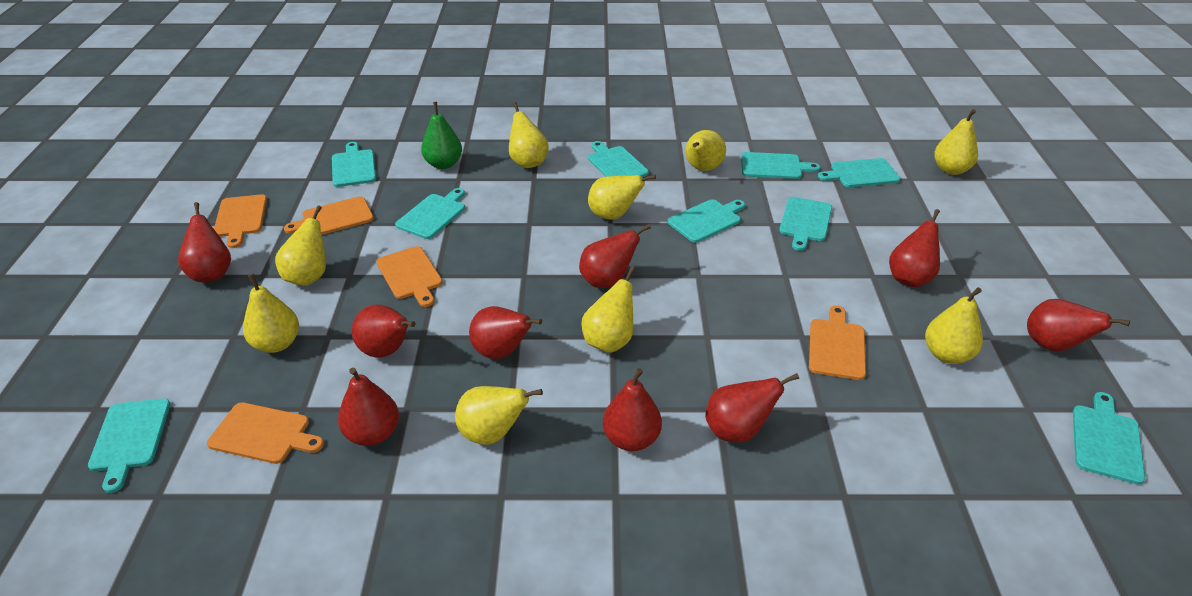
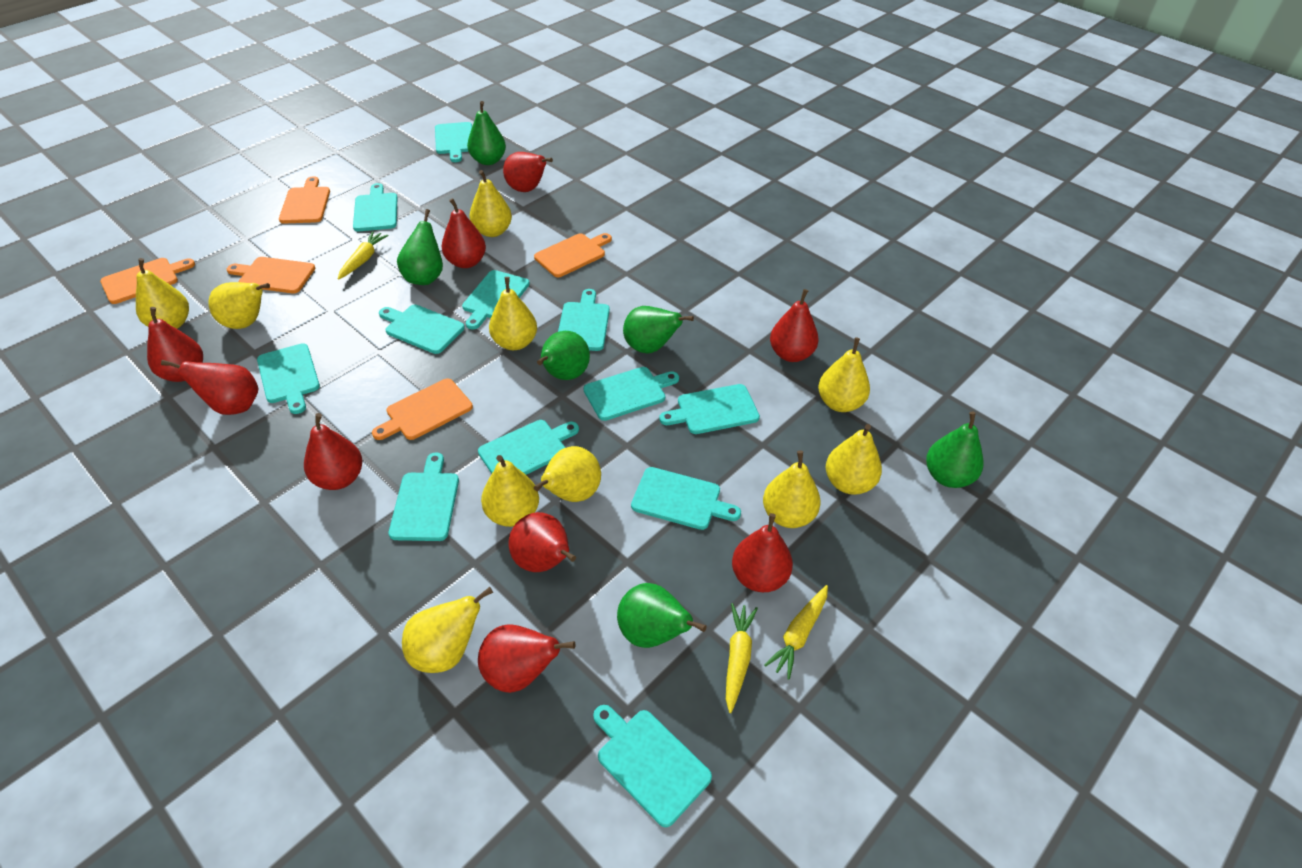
green pear: [421,102,462,169] = 1 -> [397,209,443,285] [467,101,506,165] [537,331,590,380] [617,583,707,648] [623,306,694,354] [926,412,983,488] = 6
turquoise cutting board: [88,398,171,493] [332,142,376,187] [395,188,465,239] [588,141,649,177] [668,199,745,243] [741,152,820,179] [779,197,832,251] [818,158,900,187] [1073,392,1145,485] = 9 -> [257,343,320,414] [353,183,397,231] [379,305,465,354] [389,452,459,541] [435,122,472,162] [462,270,530,330] [478,420,579,475] [558,289,610,351] [583,367,679,421] [593,705,712,827] [631,467,741,530] [659,384,760,434] = 12
yellow carrot: none = 0 -> [338,231,389,280] [726,603,758,713] [764,585,828,680] = 3
yellow pear: [243,274,299,353] [275,205,326,286] [455,386,543,445] [509,102,549,168] [581,266,636,353] [588,175,656,220] [685,130,726,171] [925,287,983,364] [934,109,978,175] = 9 -> [136,258,189,329] [208,282,270,329] [402,587,493,673] [469,170,512,237] [481,455,539,527] [489,277,537,350] [534,446,601,502] [763,450,821,528] [818,337,870,412] [826,424,882,495] = 10

